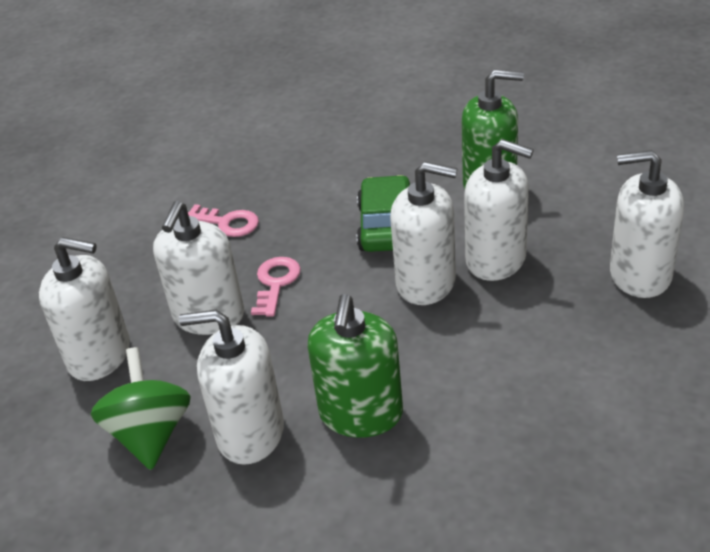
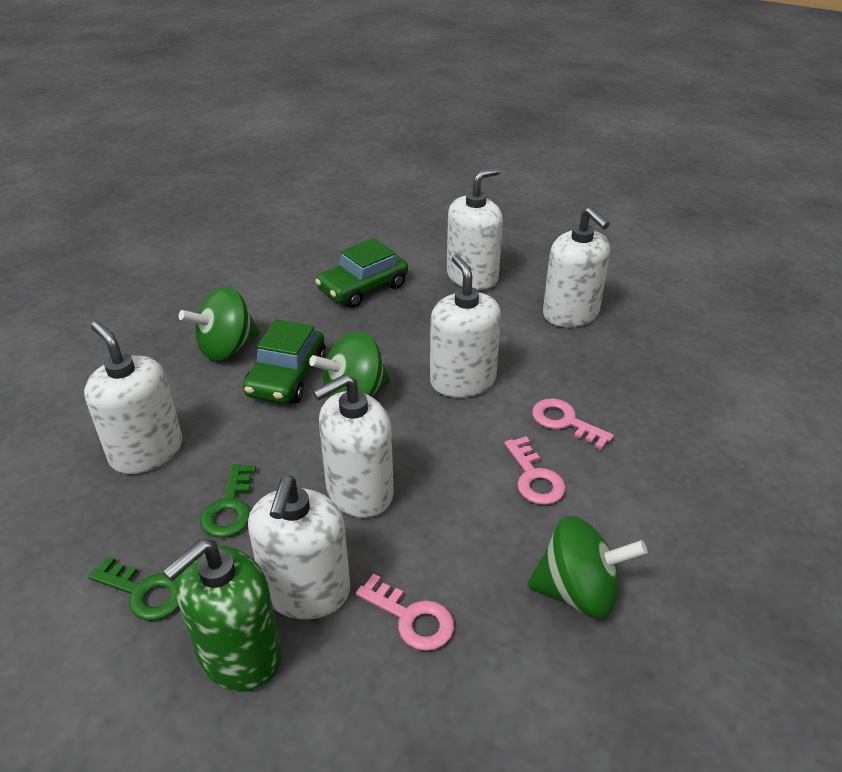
green car: [356,175,410,252] = 1 -> [243,319,326,404] [315,238,408,308] = 2
green key: none = 0 -> [88,556,179,621] [200,464,256,538] = 2
green soap dispenser: [308,294,403,438] [462,69,524,189] = 2 -> [163,539,282,692] = 1
green spinning top: [90,347,191,470] = 1 -> [179,287,260,361] [309,332,391,399] [527,516,647,619] = 3
pink key: [188,204,259,237] [251,257,301,317] = 2 -> [356,574,454,651] [504,436,566,505] [532,398,614,450] = 3

